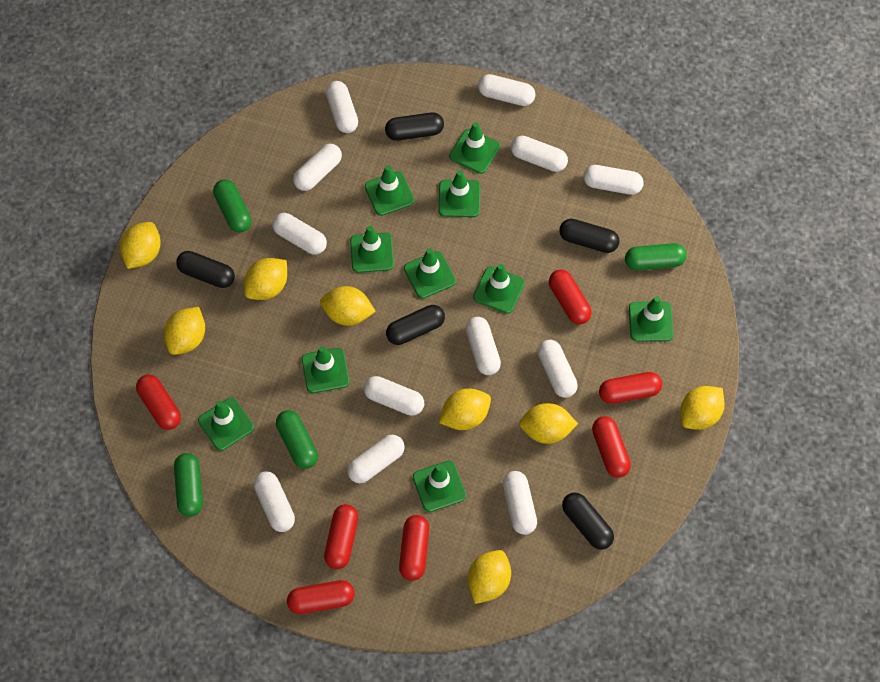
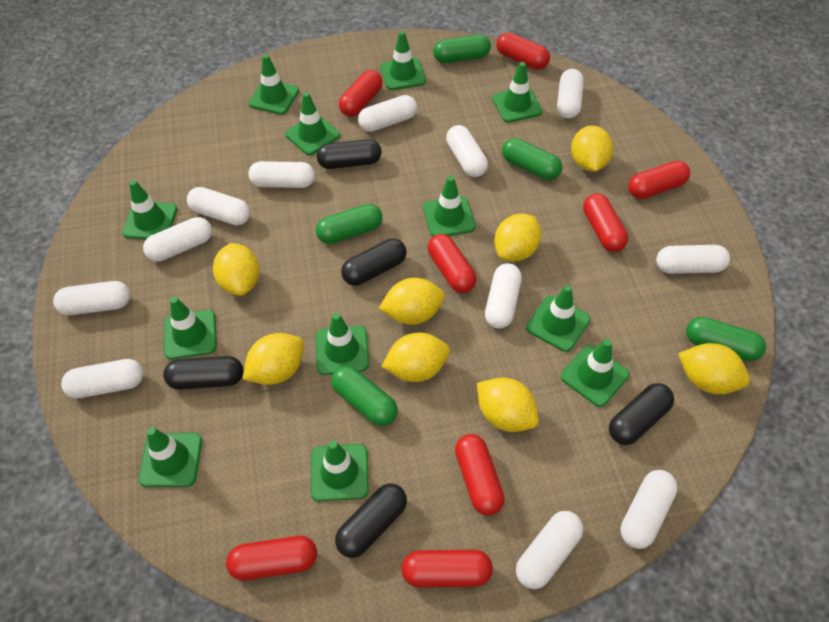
green capsule: [174,453,203,517] [213,179,251,232] [276,410,318,469] [625,243,687,270] = 4 -> [316,204,383,244] [331,366,398,426] [433,34,491,63] [502,138,562,180] [686,317,766,361] = 5
green traffic cone: [198,398,254,451] [302,346,350,393] [350,226,394,273] [365,165,414,216] [404,248,456,299] [413,461,466,512] [438,170,480,217] [449,122,500,174] [473,264,525,314] [629,296,673,342] = 10 -> [122,180,177,240] [138,427,202,487] [164,297,217,360] [248,54,299,115] [285,92,340,155] [311,440,369,502] [316,313,369,375] [381,31,426,90] [423,176,476,237] [492,62,543,123] [526,285,590,352] [560,339,629,407] = 12
red capsule: [136,375,181,430] [287,580,354,614] [324,504,358,569] [399,515,429,581] [549,269,592,324] [592,416,631,478] [599,372,662,404] = 7 -> [226,536,317,580] [339,70,383,117] [401,550,493,588] [428,234,477,293] [455,434,505,516] [496,32,550,70] [583,193,628,252] [628,161,690,199] = 8

